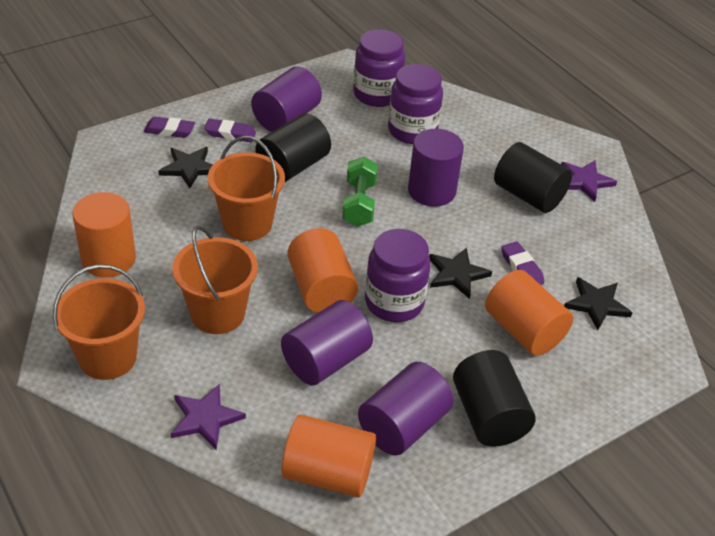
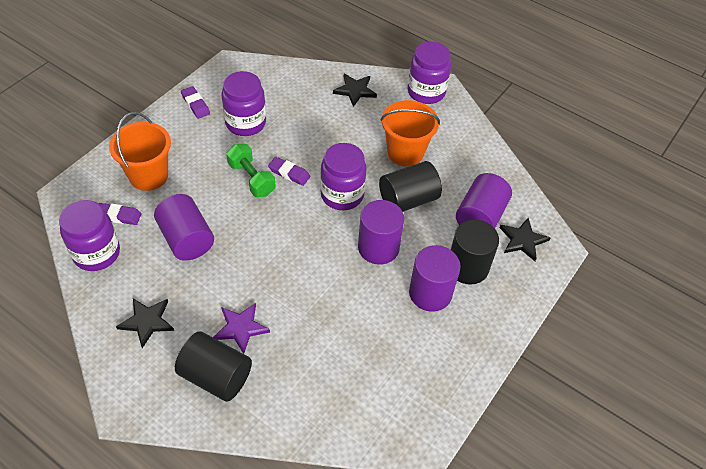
orange bucket: [53,264,145,380] [172,226,258,334] [208,136,285,241] = 3 -> [109,112,171,191] [381,100,440,167] = 2
orange cylinder: [72,192,136,278] [281,415,376,497] [287,228,358,313] [485,270,573,356] = 4 -> none = 0
purple jar: [353,29,405,107] [365,229,431,322] [388,64,443,144] = 3 -> [59,200,120,271] [221,71,266,136] [320,143,367,210] [408,42,451,104] = 4
purple star: [171,384,246,450] [561,160,617,202] = 2 -> [213,303,270,354] = 1

